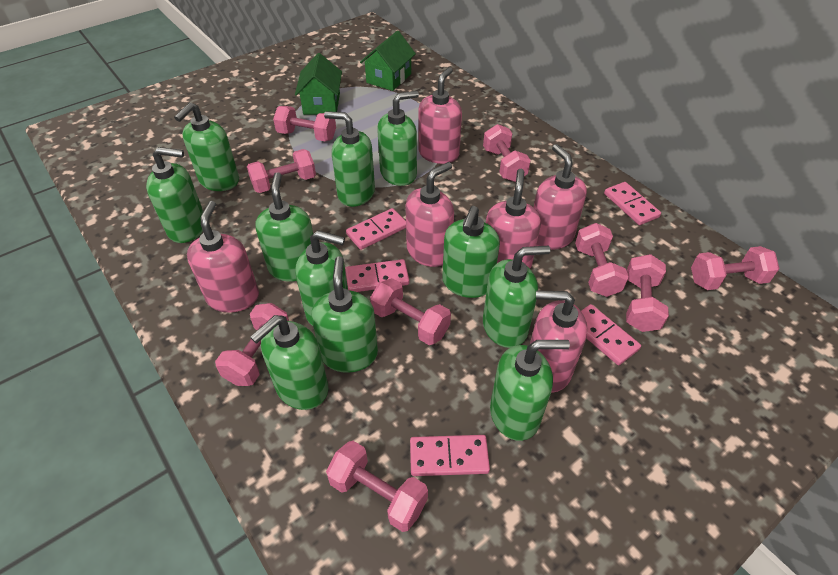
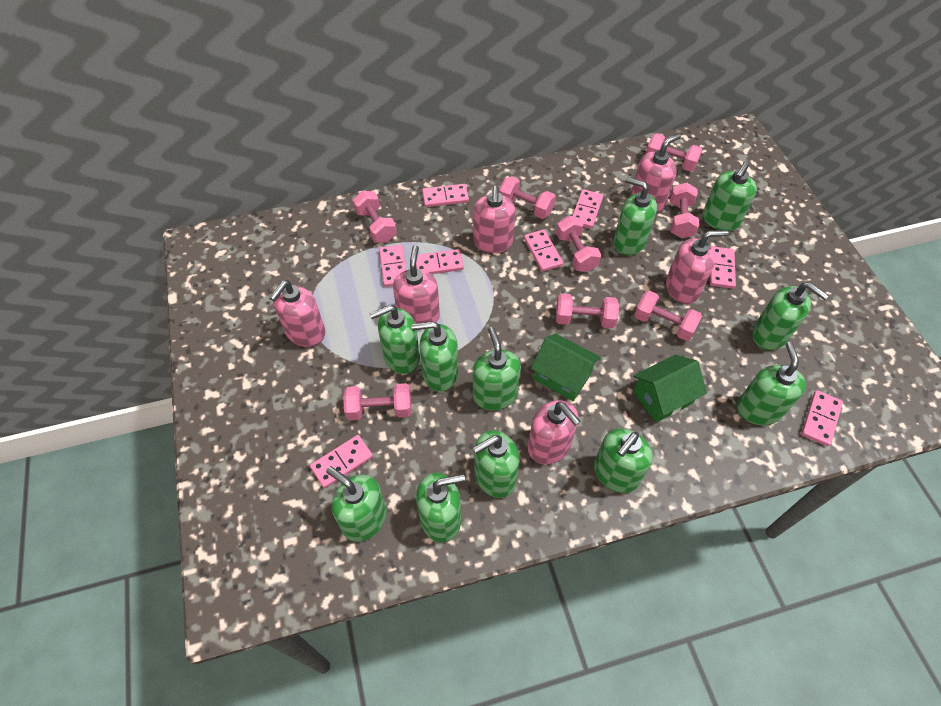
pink domino: [345,259,409,292] [346,208,406,250] [410,435,490,476] [581,304,641,365] [604,182,661,225] = 5 -> [310,435,373,488] [379,245,406,287] [416,249,464,274] [422,184,469,207] [524,229,563,272] [572,189,603,229] [710,246,736,289] [801,390,843,446] = 8
pink dumbbell: [215,303,289,386] [247,149,316,193] [273,106,336,141] [326,441,428,532] [370,278,451,345] [483,124,531,182] [575,223,629,297] [626,254,669,332] [691,246,779,290] = 9 -> [343,383,411,420] [353,191,397,243] [499,176,556,219] [556,216,601,272] [556,293,619,328] [634,291,702,341] [646,133,703,172] [670,182,700,238] = 8

